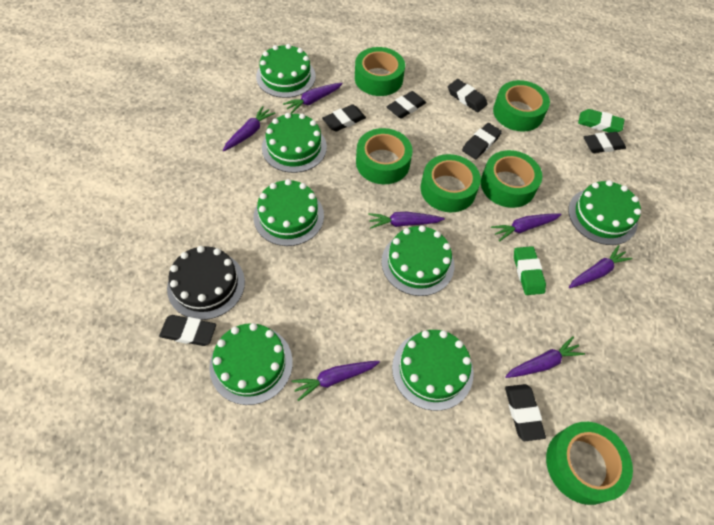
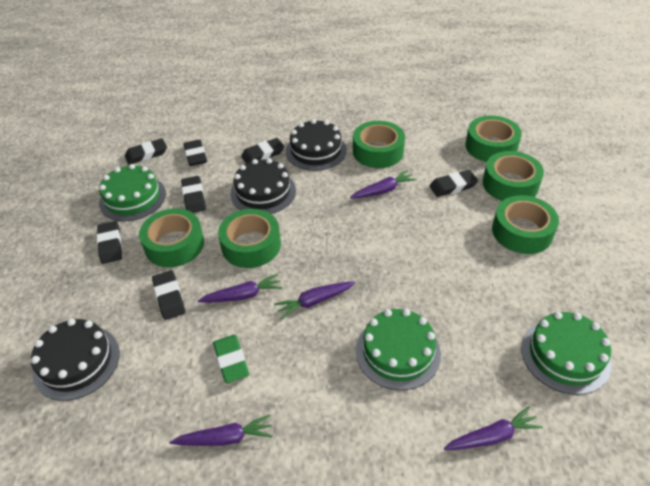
black cake: [167,246,245,320] = 1 -> [31,318,120,401] [230,158,296,214] [286,119,347,171] = 3
green cake: [209,323,293,405] [254,179,324,246] [256,44,316,98] [262,113,327,173] [381,225,454,296] [392,330,474,411] [568,180,641,245] = 7 -> [99,164,166,221] [356,309,441,390] [521,311,611,395] = 3
green eraser: [514,246,546,295] [578,109,625,133] = 2 -> [213,335,249,383] = 1
purple carrot: [223,106,275,151] [283,83,343,114] [291,361,380,401] [368,212,445,229] [491,213,562,242] [505,336,585,378] [569,245,633,288] = 7 -> [170,415,273,446] [198,274,283,303] [274,281,356,319] [350,170,417,199] [444,406,543,450] = 5

